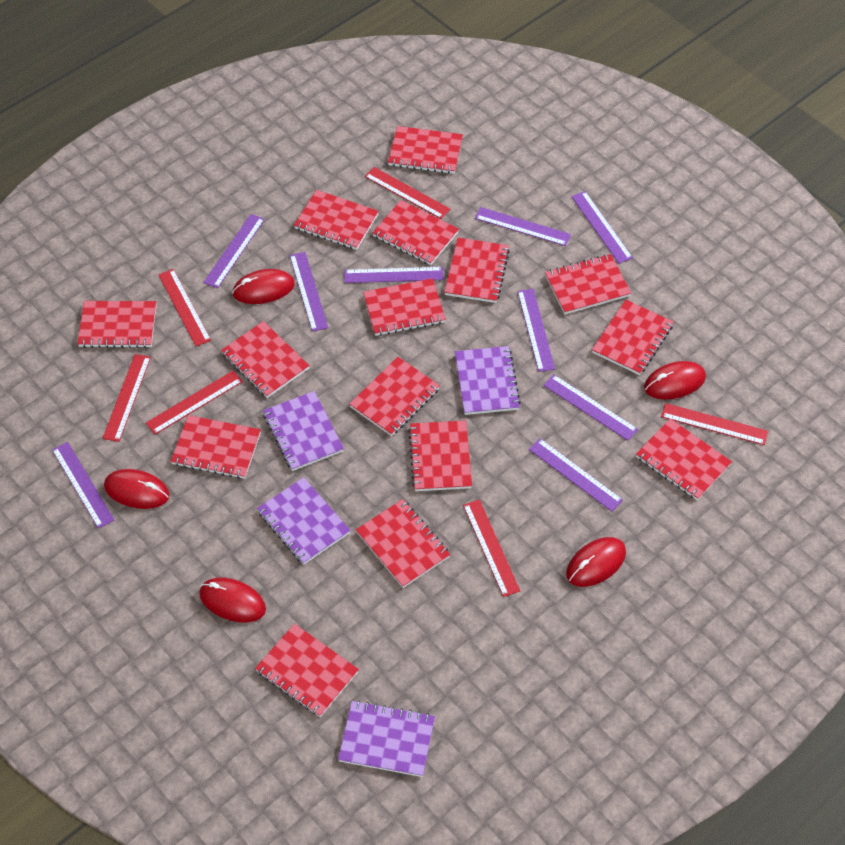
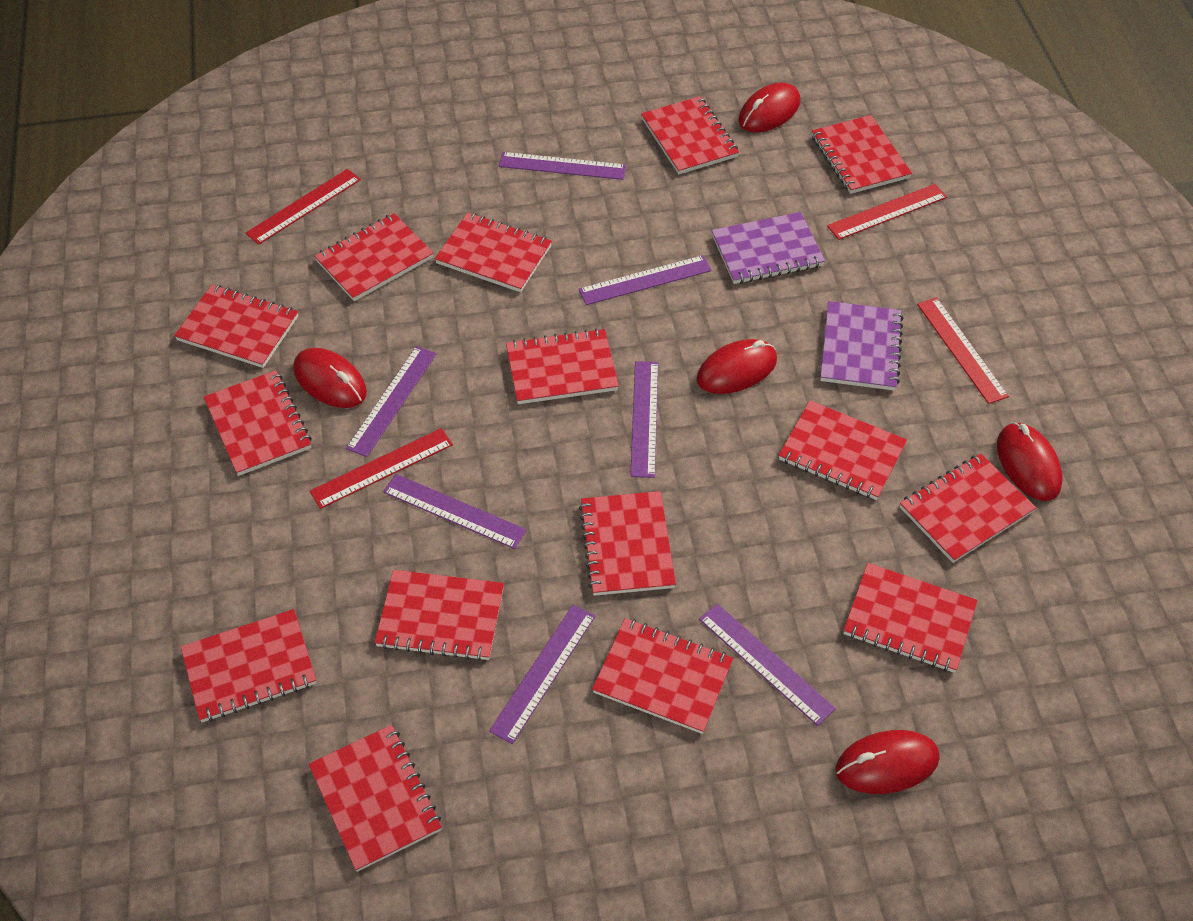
purple notebook: [257,477,351,565] [263,391,344,471] [338,700,435,777] [455,346,521,415] = 4 -> [712,212,825,284] [820,301,903,391] = 2
purple ruler: [52,442,114,529] [203,214,265,288] [290,252,328,332] [344,267,444,283] [475,207,571,246] [517,289,555,372] [529,438,623,511] [543,374,638,441] [571,191,633,264] = 9 -> [346,346,436,457] [383,474,527,549] [489,605,595,744] [499,152,626,180] [579,255,712,305] [630,361,658,478] [699,603,836,726] = 7
red ruler: [103,354,151,442] [146,370,243,435] [159,269,211,346] [365,167,450,219] [463,500,520,597] [661,403,768,445] = 6 -> [246,169,361,245] [310,428,453,509] [827,184,947,240] [917,297,1009,404] = 4

